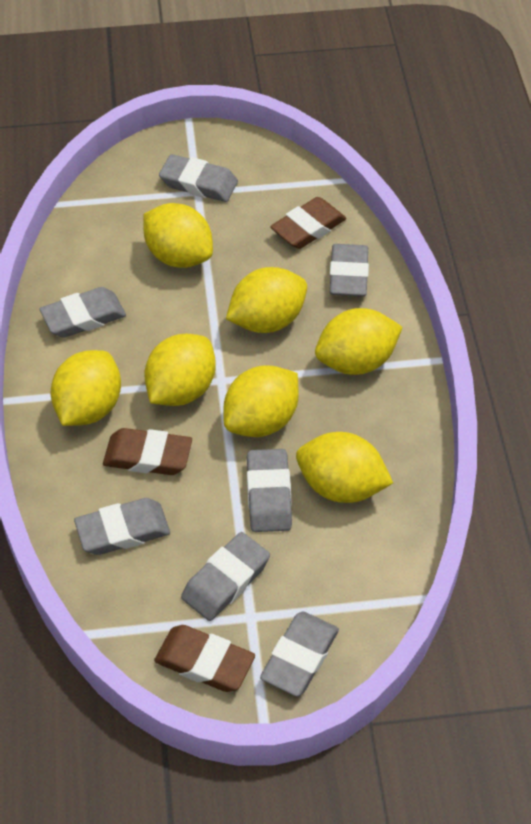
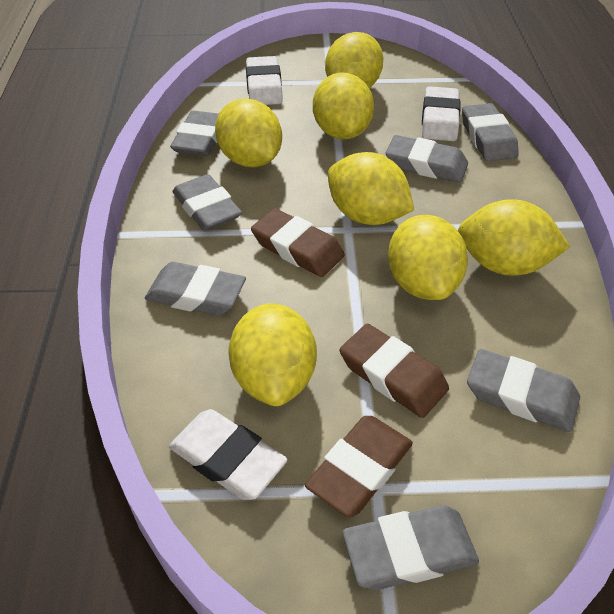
white eraser: none = 0 -> [169,409,287,500] [246,56,283,105] [422,86,461,141] = 3

